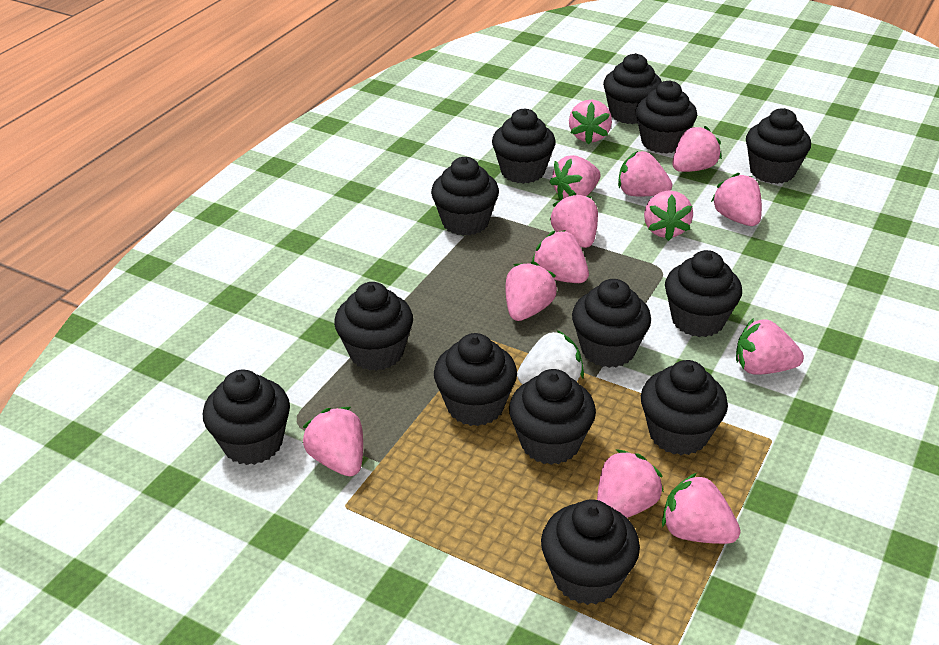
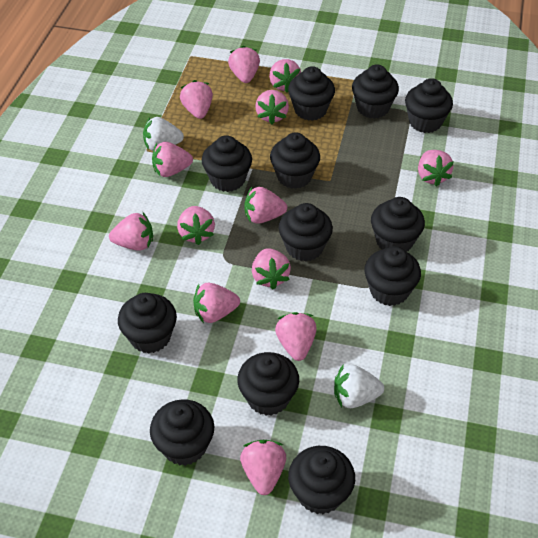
black cupcake: [203,370,290,465] [334,282,413,371] [431,157,499,236] [434,333,517,426] [492,109,555,184] [509,369,596,465] [541,499,640,605] [572,279,651,368] [603,53,662,124] [635,80,697,153] [641,360,728,455] [665,250,742,337] [746,108,811,184] = 13 -> [118,293,177,354] [150,399,214,466] [202,135,252,192] [237,352,299,416] [270,132,320,189] [279,203,333,261] [288,66,335,121] [288,446,355,514] [352,64,399,119] [364,246,421,306] [371,197,425,251] [405,78,453,133] = 12
white strawberry: [517,330,584,384] = 1 -> [143,117,184,151] [334,364,384,408] = 2

